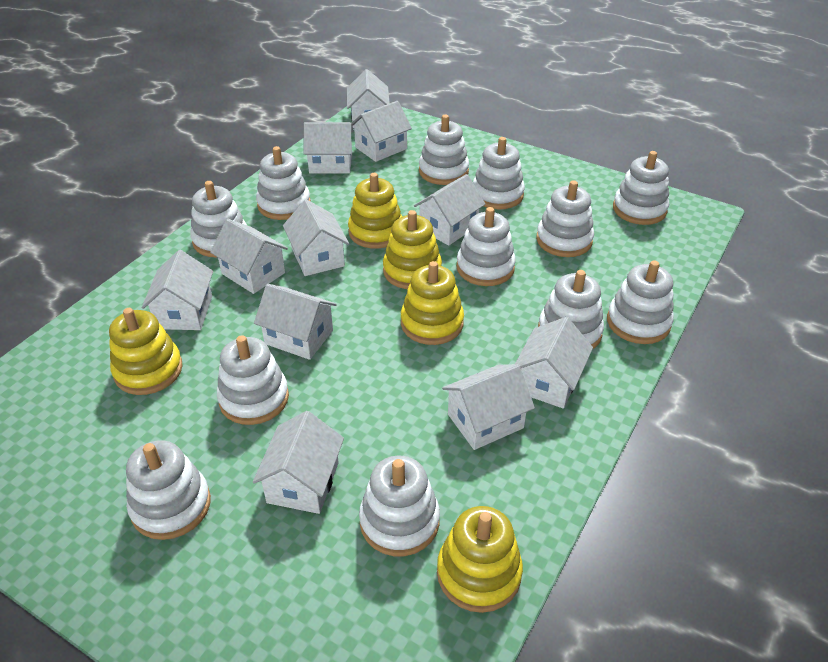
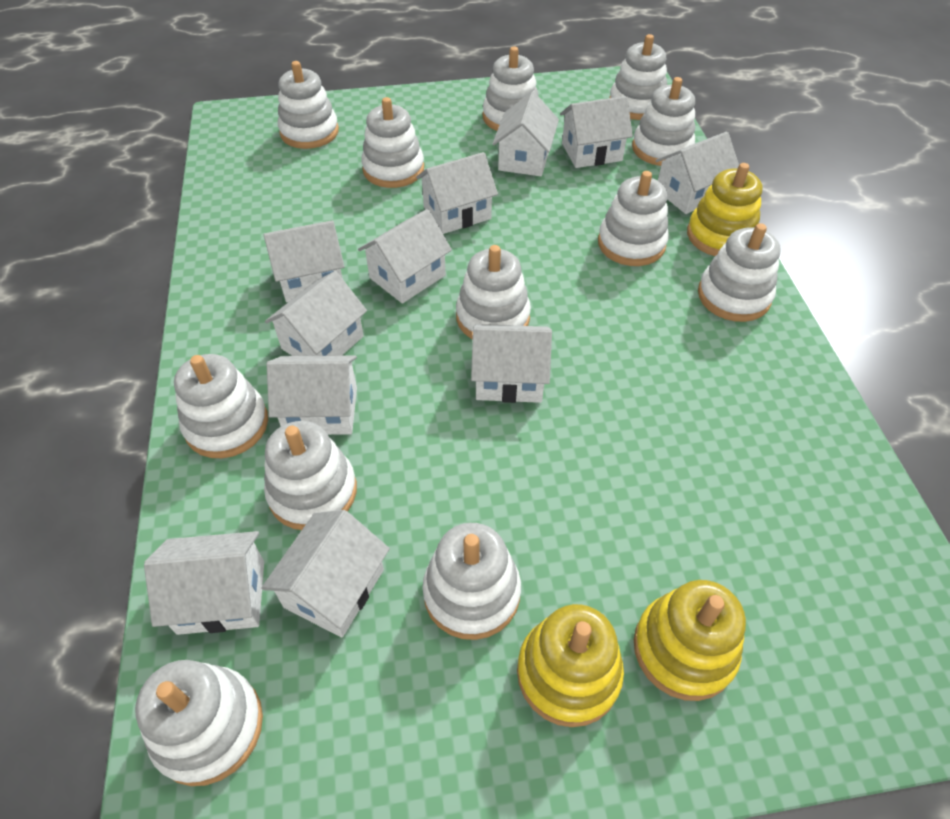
yellow stacking toy: [109,308,183,395] [348,173,402,249] [383,210,442,289] [401,261,464,345] [437,506,523,613] = 5 -> [517,604,624,727] [634,580,746,701] [687,163,762,256] = 3

